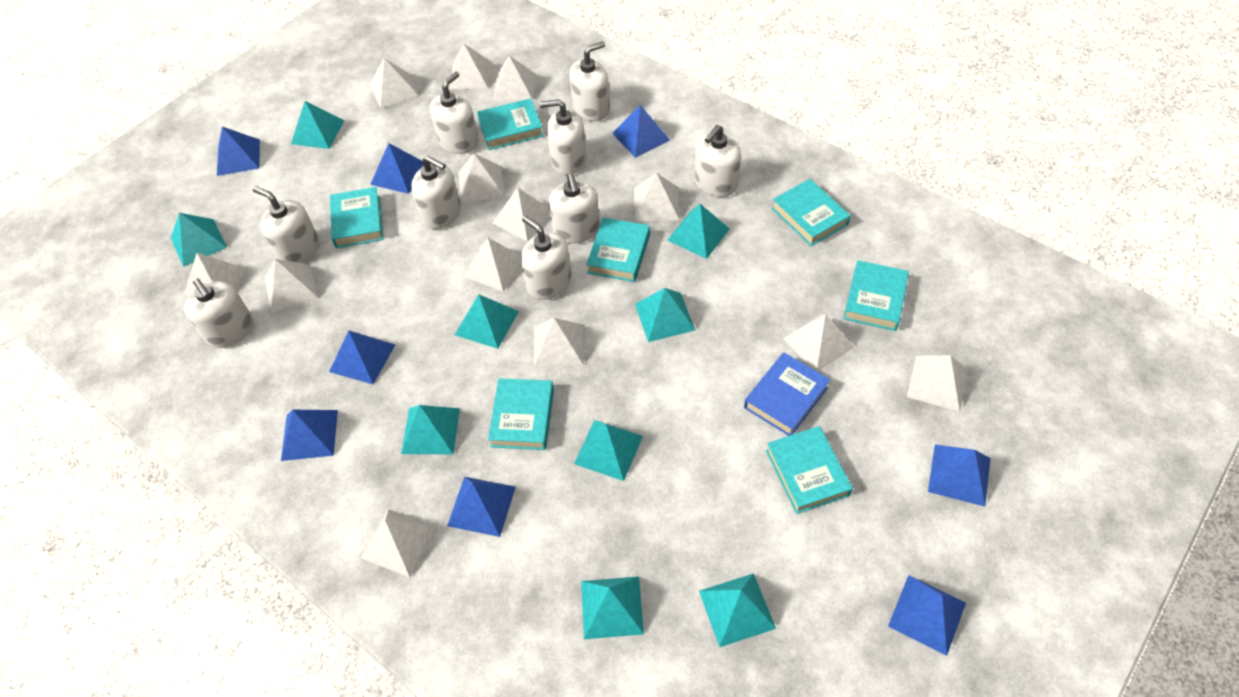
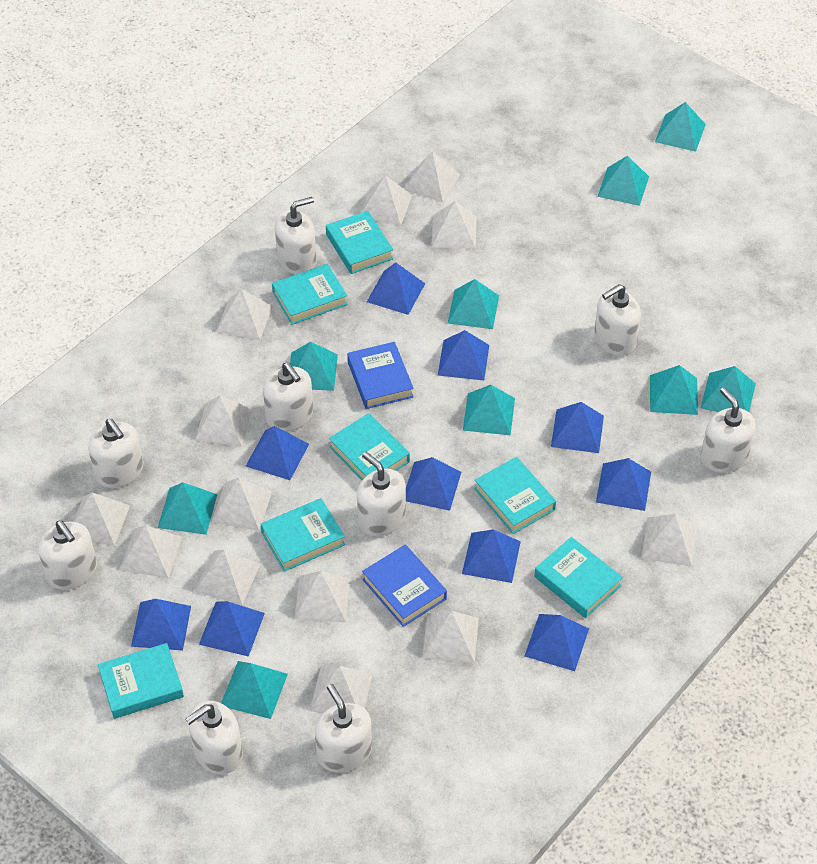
blue book: [744,352,830,436] = 1 -> [347,342,414,409] [362,544,447,627] = 2
blue pyramid: [217,127,260,176] [281,410,338,461] [329,331,395,384] [370,143,424,194] [447,477,516,537] [612,105,670,158] [888,575,966,656] [928,445,991,507] = 8 -> [131,599,191,651] [199,601,265,657] [246,426,309,480] [367,262,425,315] [406,457,461,511] [438,330,489,380] [462,529,521,583] [525,614,589,671] [551,402,604,453] [596,458,651,511] = 10

